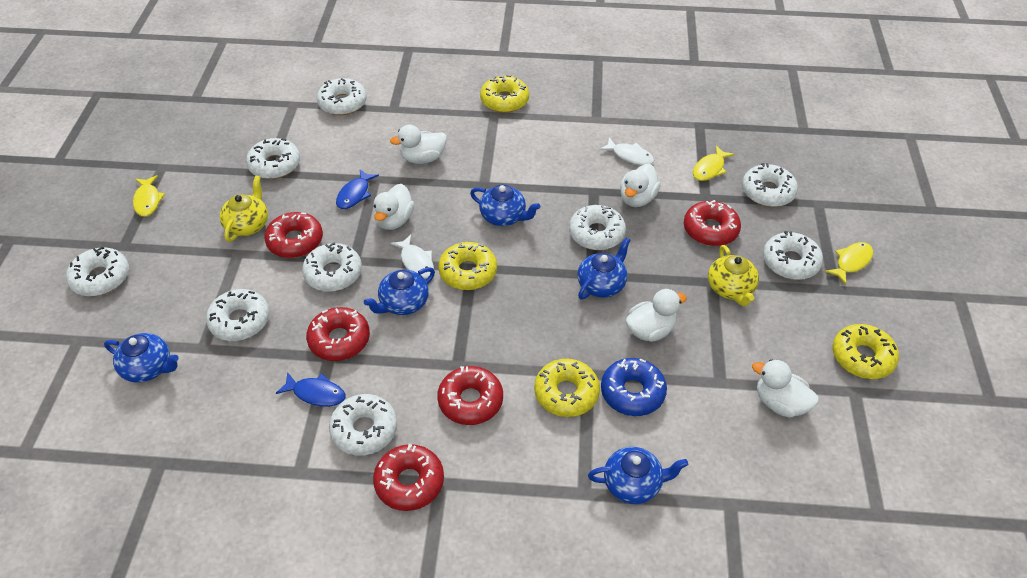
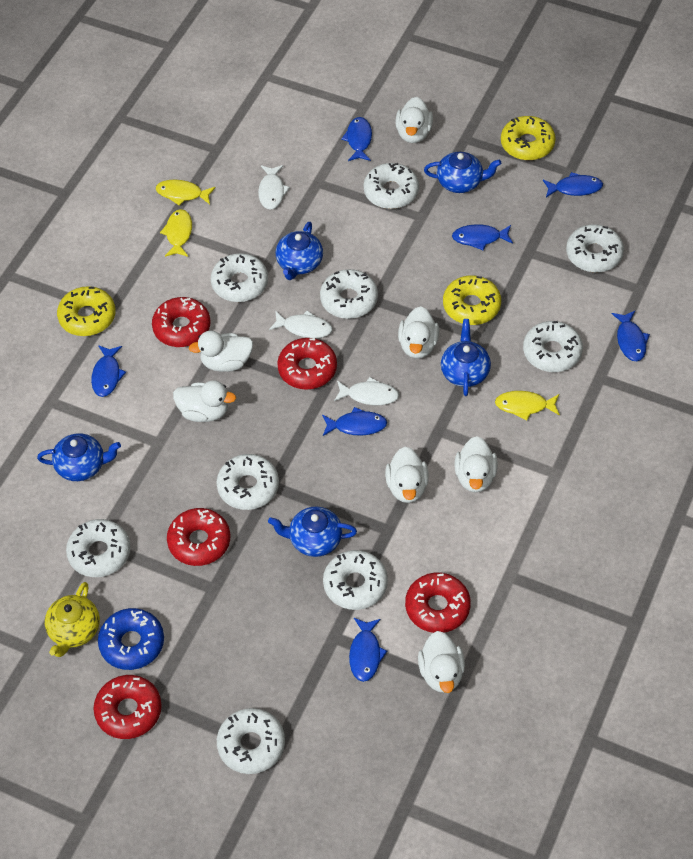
blue fish: [276,372,346,407] [336,169,379,209] = 2 -> [91,345,126,397] [322,407,387,436] [341,117,372,161] [349,618,387,682] [452,224,513,250] [543,172,603,197] [612,311,650,361] = 7
white duck: [373,184,415,230] [390,125,447,164] [620,164,661,207] [626,289,687,342] [752,359,819,418] = 5 -> [173,380,236,422] [189,331,253,372] [385,447,429,503] [395,97,433,143] [398,306,439,359] [418,631,465,693] [454,436,498,493] = 7
white fish: [390,235,434,279] [599,137,654,165] = 2 -> [258,165,290,210] [269,310,332,338] [334,377,399,405] = 3
yellow donut: [438,242,497,290] [480,75,529,113] [534,359,600,417] [833,324,899,379] = 4 -> [57,286,116,336] [443,275,501,325] [501,116,556,160] = 3
yellow teapot: [219,176,268,242] [708,245,759,306] = 2 -> [45,582,100,657] = 1

